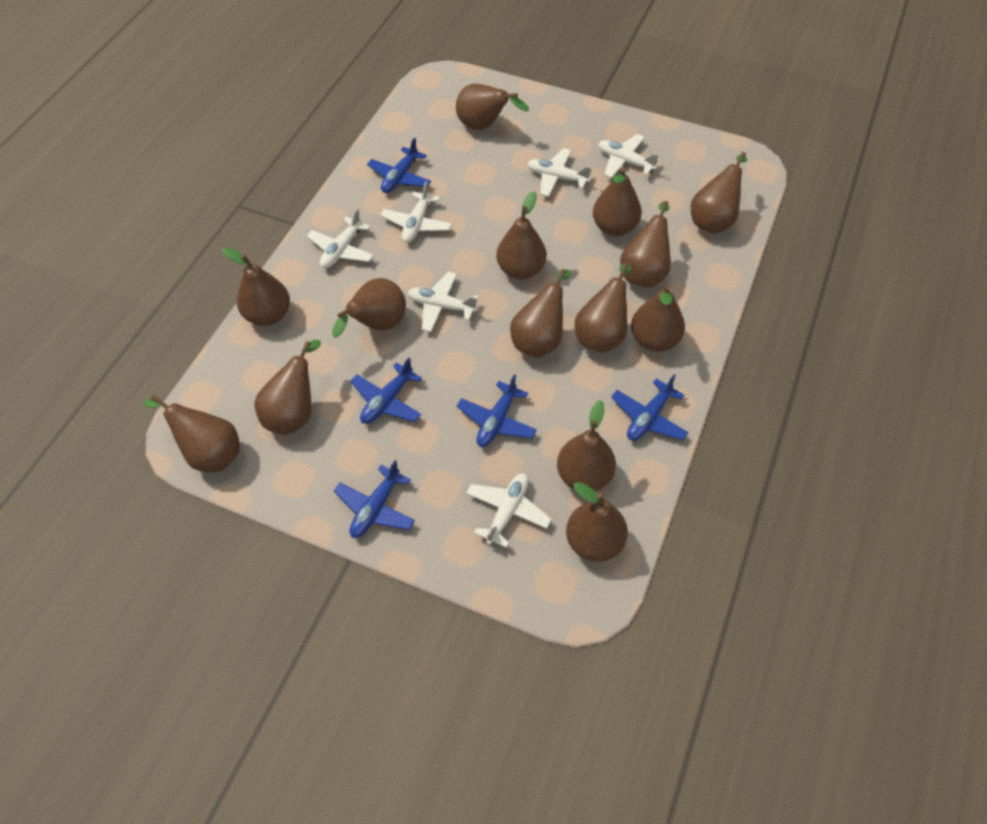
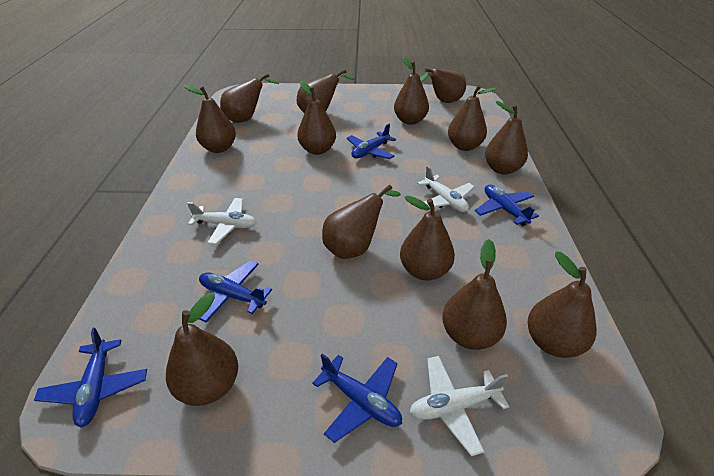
brown pear: [144,395,240,472] [222,247,290,326] [255,340,321,435] [332,278,406,338] [456,84,529,130] [496,191,546,279] [510,269,571,358] [557,400,616,491] [566,482,628,562] [575,263,631,353] [593,167,642,236] [620,201,671,288] [631,285,685,352] [691,152,747,234] = 14 -> [166,293,238,406] [184,85,236,153] [220,73,279,123] [297,69,355,113] [297,81,336,155] [322,184,401,259] [394,56,429,125] [400,195,455,281] [420,68,466,103] [442,239,507,350] [448,85,497,151] [485,101,528,175] [528,251,597,358] = 13
white plane: [307,208,374,268] [380,181,452,243] [408,271,479,332] [466,473,552,548] [527,148,592,197] [598,134,660,178] = 6 -> [187,198,256,245] [410,356,509,456] [417,166,475,212] = 3

